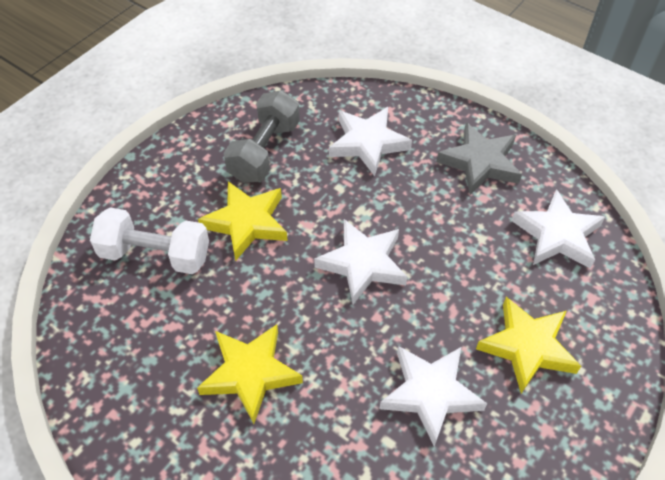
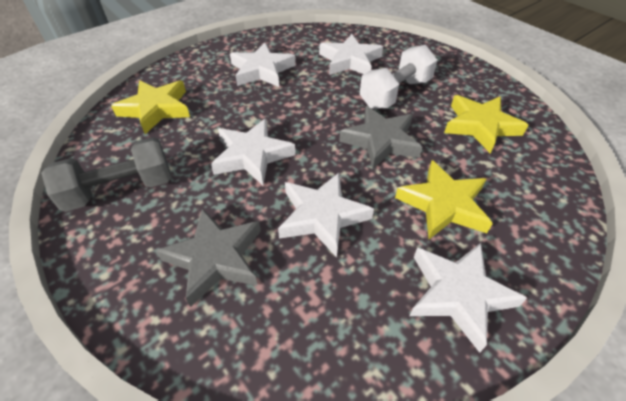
grey star: [437,123,522,195] = 1 -> [156,208,261,307] [339,106,422,169] = 2
white star: [314,219,407,304] [329,107,412,176] [379,346,487,446] [512,189,605,269] = 4 -> [211,119,295,185] [230,42,295,87] [278,173,374,257] [319,34,383,75] [410,243,527,353] = 5

